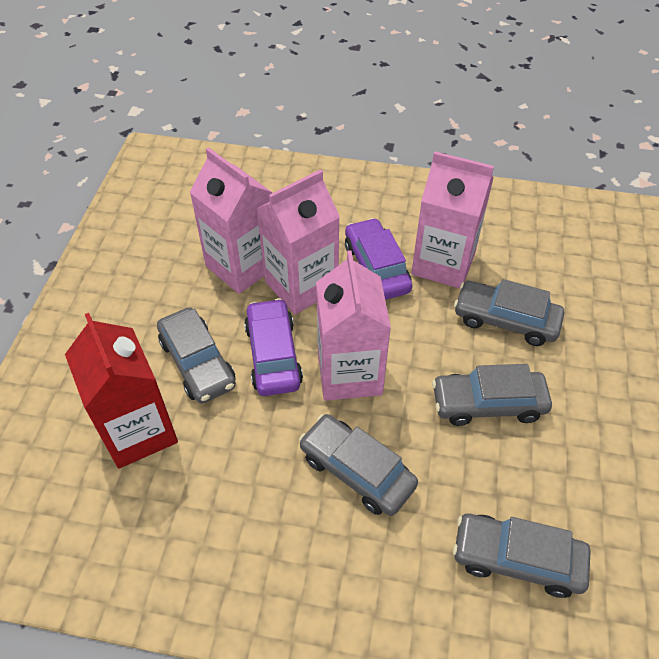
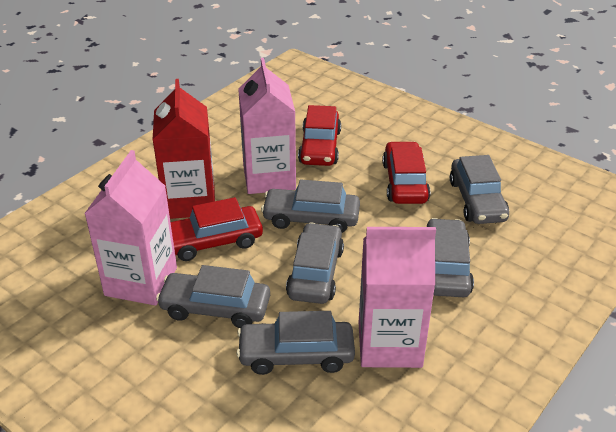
grey car: [157,307,236,403] [299,414,418,516] [432,364,552,426] [453,514,590,598] [454,279,564,346] = 5 -> [156,265,270,328] [236,311,355,375] [261,180,360,233] [286,223,344,304] [427,218,474,297] [450,155,509,224] = 6
pink carton: [190,147,272,294] [256,169,340,314] [316,250,391,401] [411,152,494,288] = 4 -> [84,150,177,306] [238,58,296,194] [359,227,436,368] = 3
purple car: [244,298,303,396] [345,218,412,300] = 2 -> none = 0
red car: none = 0 -> [171,197,263,261] [298,105,341,166] [382,141,430,204] = 3

